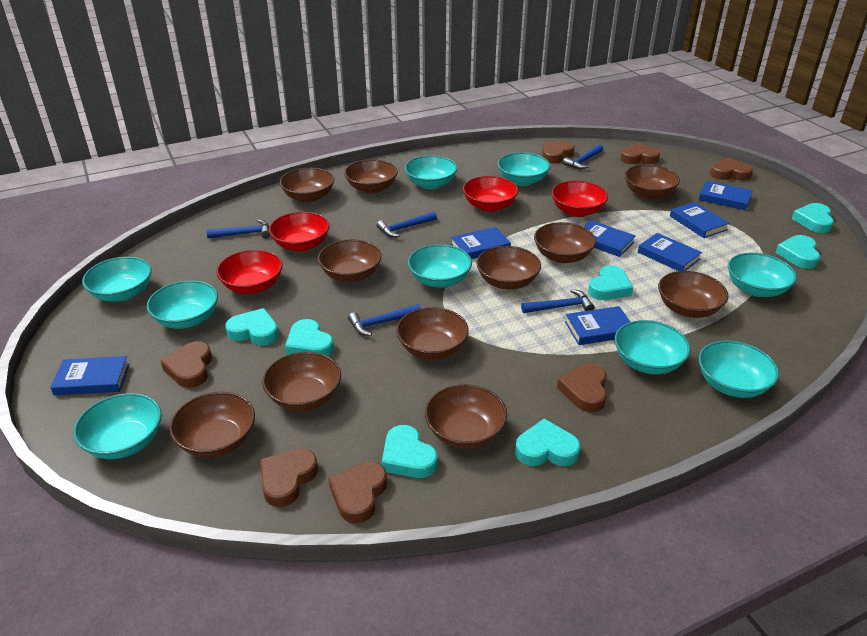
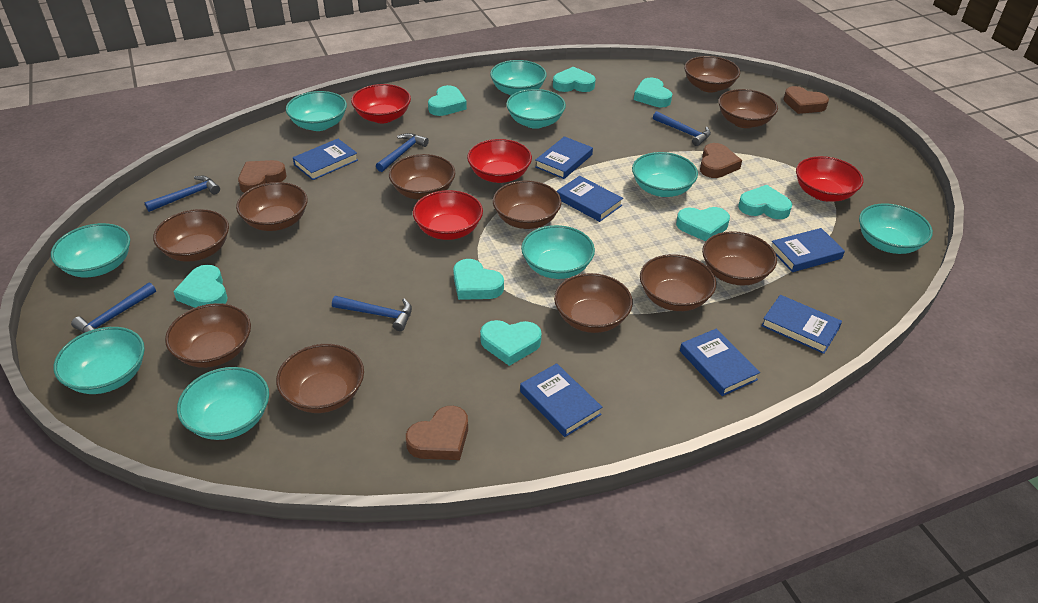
brown heart: [161,341,212,388] [260,449,318,507] [328,462,387,524] [542,141,575,163] [557,363,607,412] [620,143,660,164] [710,158,753,181] = 7 -> [238,160,287,193] [406,406,468,460] [700,143,742,178] [783,86,829,114] = 4
turquoise heart: [225,308,279,346] [285,319,334,356] [382,425,437,478] [515,419,580,466] [588,265,633,300] [775,235,820,269] [792,203,834,233] = 7 -> [173,265,227,308] [428,85,467,116] [453,259,504,300] [480,320,542,366] [553,67,596,92] [634,78,672,107] [676,207,730,241] [738,185,792,219] = 8

